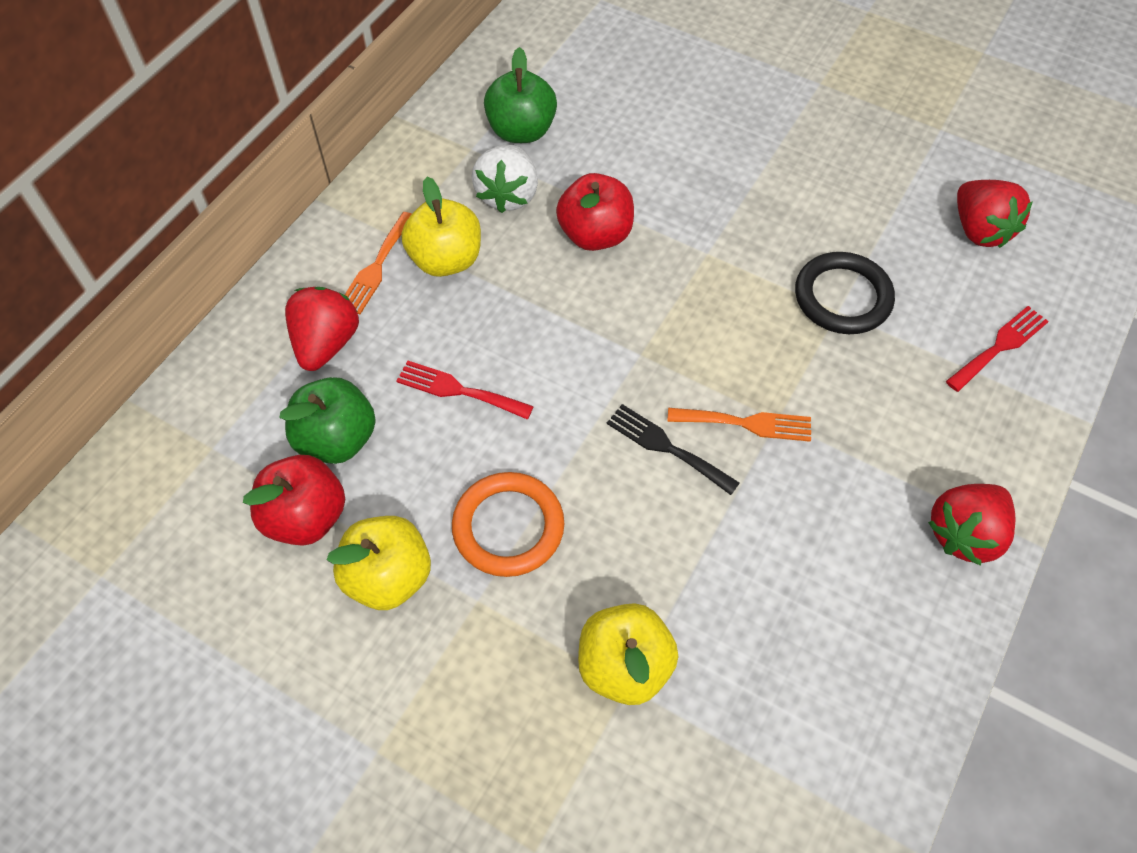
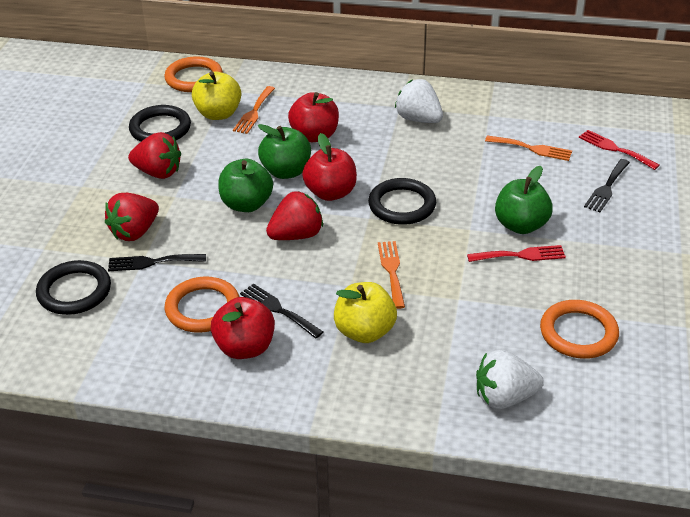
black fork: [607,404,740,495] = 1 -> [108,254,206,271] [240,283,323,339] [584,159,630,212] = 3
black ring: [795,252,895,334] = 1 -> [36,260,111,315] [129,105,191,142] [368,178,436,225] = 3
green apple: [280,377,376,464] [484,47,557,143] = 2 -> [218,159,273,212] [258,124,311,179] [495,166,553,234] = 3
orange fork: [345,212,411,314] [667,408,811,442] = 2 -> [233,86,275,134] [378,241,405,309] [485,135,572,161] = 3
orange ring: [452,472,565,577] = 1 -> [164,56,223,92] [165,276,239,333] [540,300,619,359] = 3
red apple: [243,455,345,546] [556,173,634,251] = 2 -> [211,297,275,359] [288,92,339,142] [302,133,357,201] = 3
white strawberry: [471,145,538,213] = 1 -> [395,79,443,123] [476,350,544,409] = 2
yellow apple: [327,516,431,610] [401,177,481,277] [578,603,679,705] = 3 -> [192,72,241,120] [334,282,397,343] = 2

